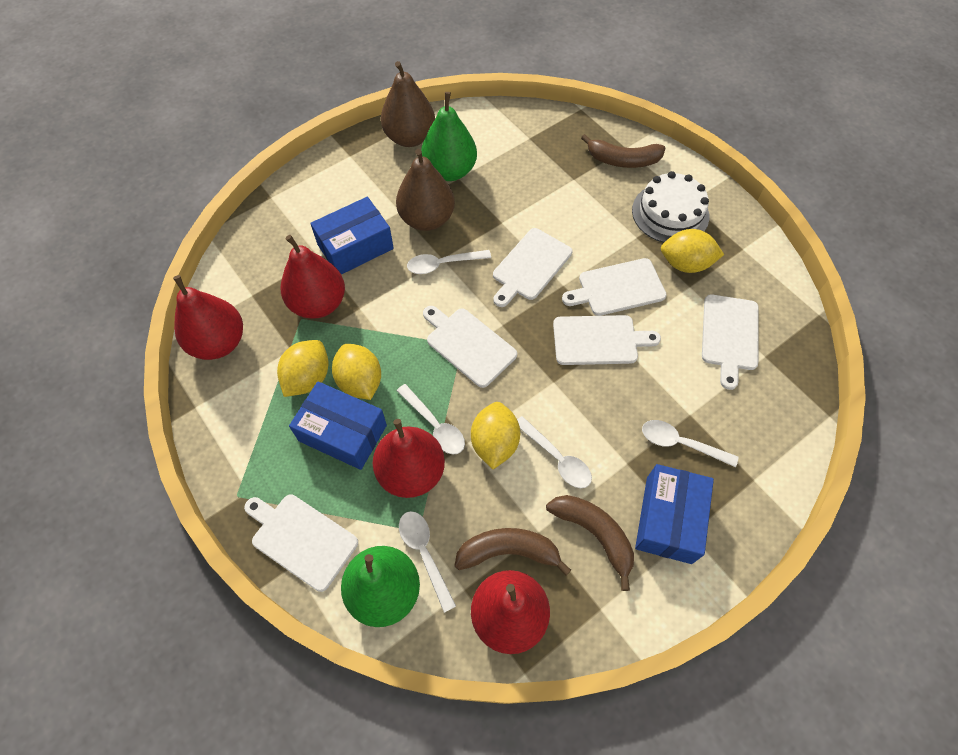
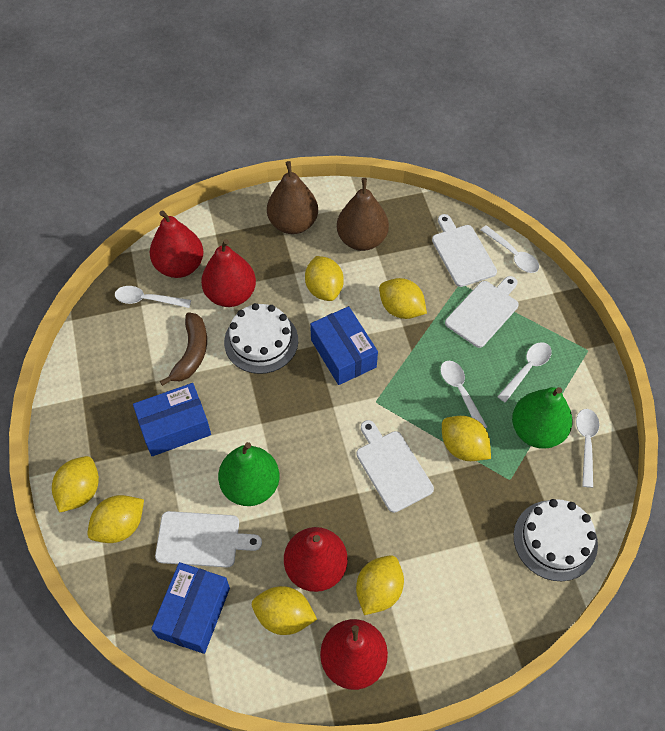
brown banana: [455,528,571,576] [546,495,634,591] [581,134,665,168] = 3 -> [160,312,207,386] = 1
white cake: [632,171,709,243] = 1 -> [224,303,298,374] [514,499,598,581] = 2
white cutting board: [244,494,358,592] [423,306,517,388] [493,228,572,307] [553,315,661,365] [562,258,667,316] [702,294,759,390] = 6 -> [155,511,262,567] [357,420,434,513] [432,214,497,287] [445,276,519,348] = 4
yellow lemon: [277,340,329,397] [332,344,381,400] [471,402,520,469] [661,229,724,273] = 4 -> [52,456,99,513] [87,495,144,543] [252,586,317,635] [305,256,344,301] [356,555,404,615] [379,278,427,319] [442,416,491,461] = 7

